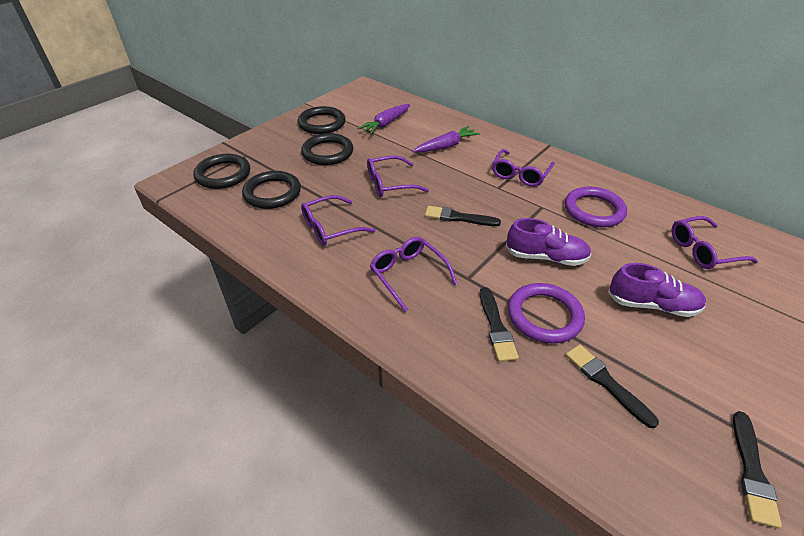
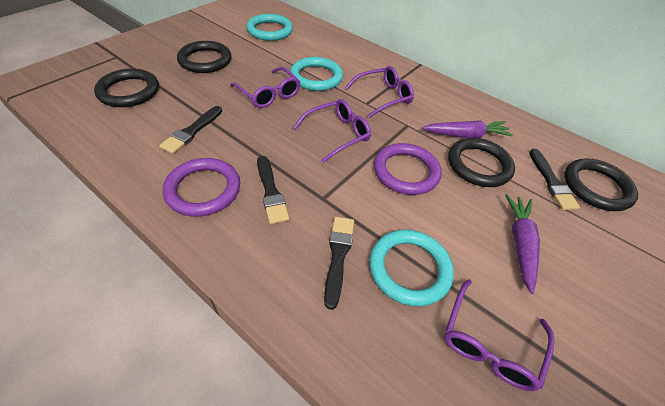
purple glasses: [301,195,375,246] [367,156,429,197] [370,237,458,312] [492,149,555,187] [672,216,758,269] = 5 -> [230,67,300,108] [293,99,371,163] [345,66,414,118] [444,279,555,391] = 4
purple shoe: [506,218,591,266] [608,263,706,317] = 2 -> none = 0
turquoise ring: none = 0 -> [246,14,293,41] [290,57,343,91] [369,229,454,306] = 3

